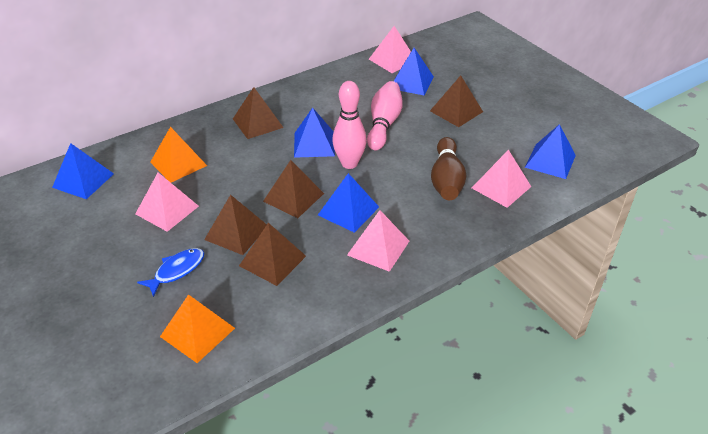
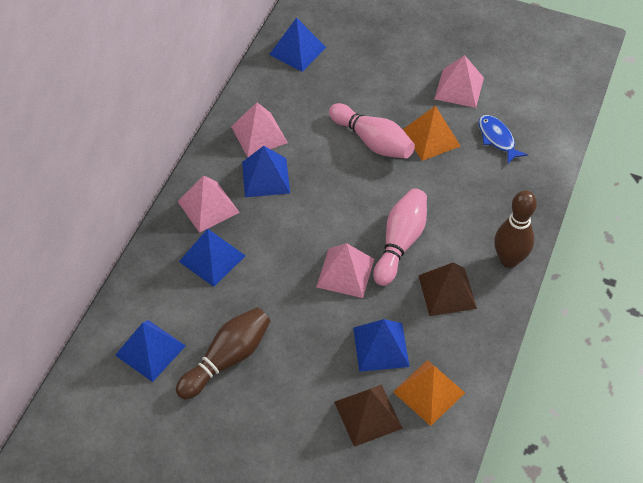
brown bowling pin: [431,137,466,200] = 1 -> [176,307,270,399] [495,190,537,268] = 2
brown pyramid: [204,195,267,255] [233,87,284,139] [239,223,306,286] [263,160,324,218] [430,75,483,127] = 5 -> [334,384,403,447] [418,263,477,316] = 2

